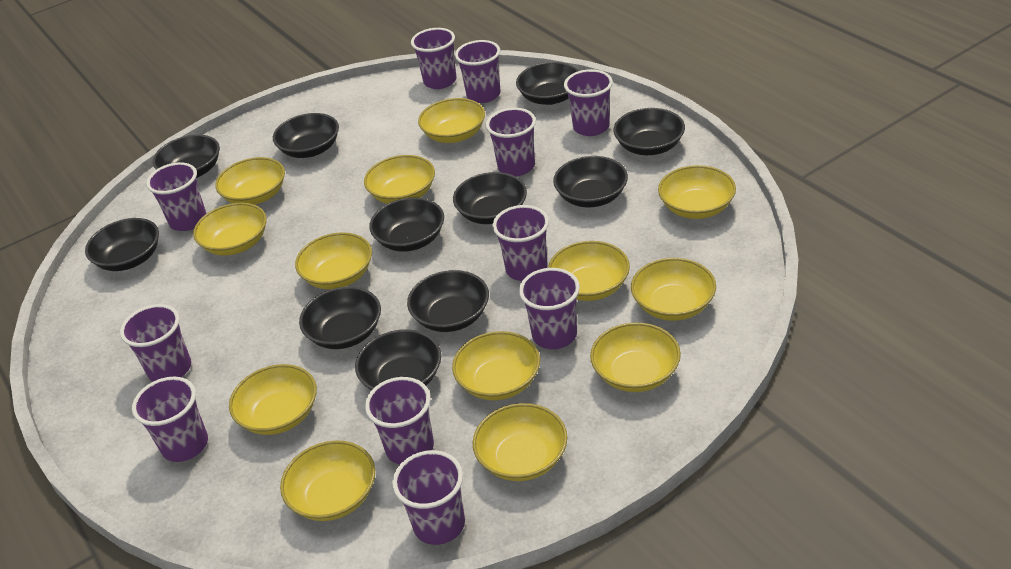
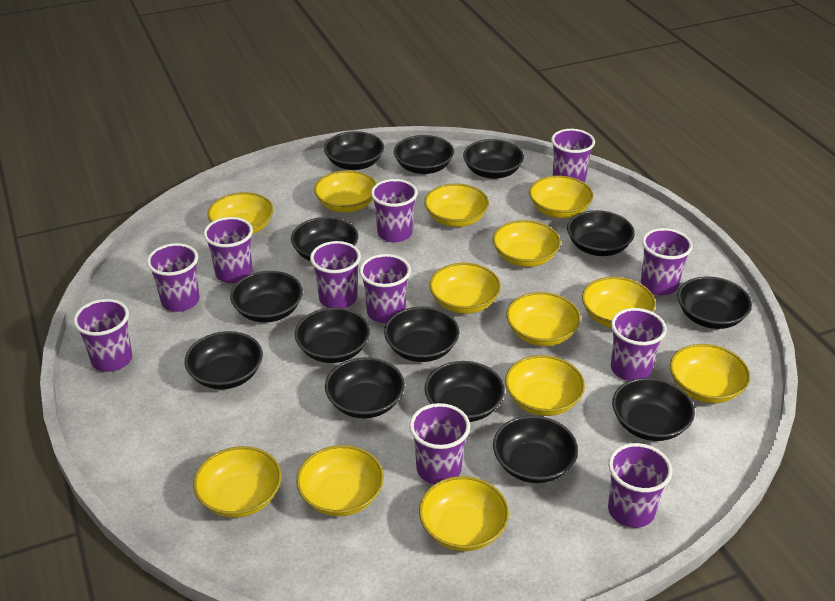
black bowl: [85,218,159,271] [153,135,220,178] [273,113,339,158] [299,287,381,349] [355,329,441,391] [370,197,444,252] [407,270,489,332] [453,172,527,224] [516,62,579,105] [553,156,628,207] [613,108,685,155] = 11 -> [184,331,263,389] [230,271,303,323] [291,217,358,261] [295,307,370,363] [324,131,384,170] [325,357,405,418] [384,306,459,362] [394,135,454,174] [425,361,505,422] [463,139,524,179] [493,415,578,483] [567,210,635,256] [612,378,695,441] [678,276,752,329] = 14

